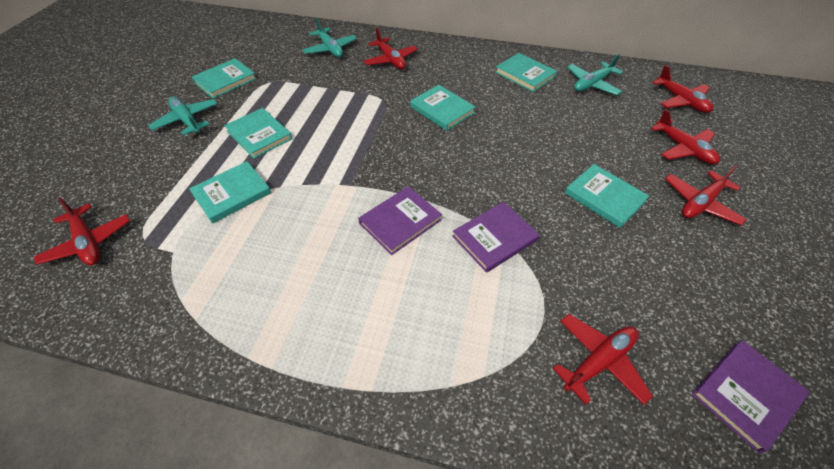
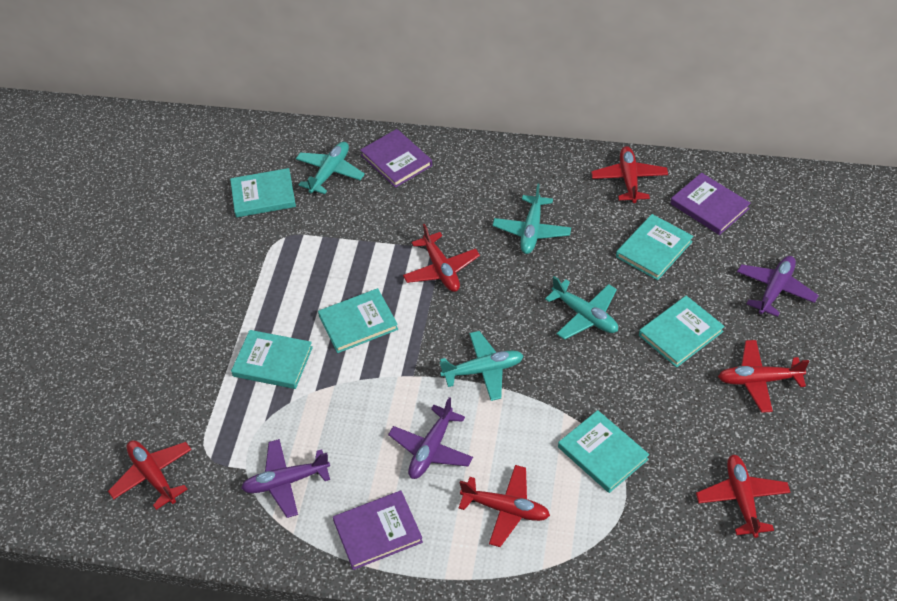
purple plane: none = 0 -> [241,439,330,518] [388,397,473,479] [737,256,819,317] = 3
turquoise plane: [148,97,218,135] [302,18,357,57] [567,54,623,95] = 3 -> [296,142,365,194] [440,331,524,401] [493,184,571,254] [545,276,618,340] = 4

